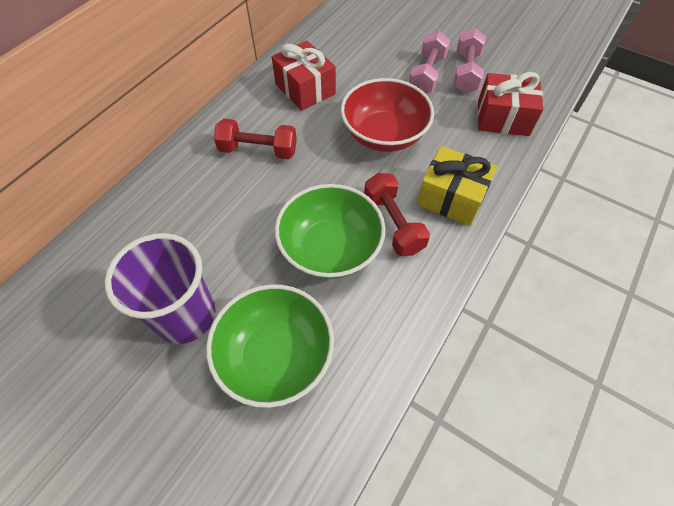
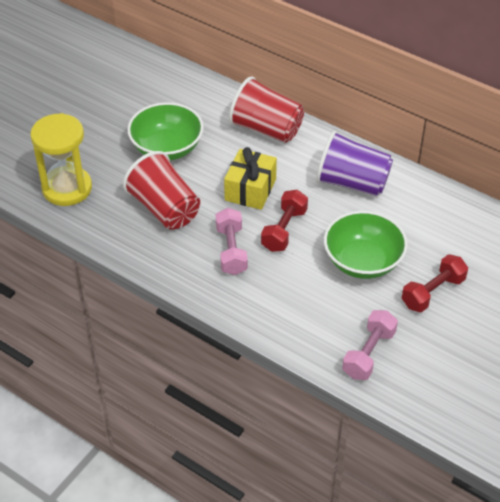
red bowl: [341,78,434,152] = 1 -> none = 0
red cup: none = 0 -> [123,151,200,230] [229,76,304,143] = 2
red gift: [272,41,336,111] [478,72,543,136] = 2 -> none = 0
yellow hourglass: none = 0 -> [30,113,92,206] = 1

